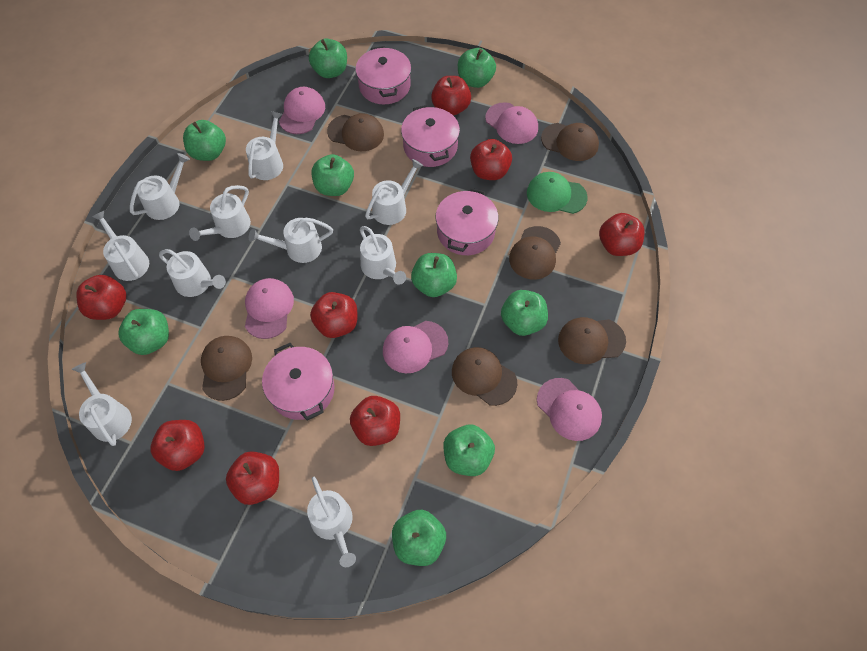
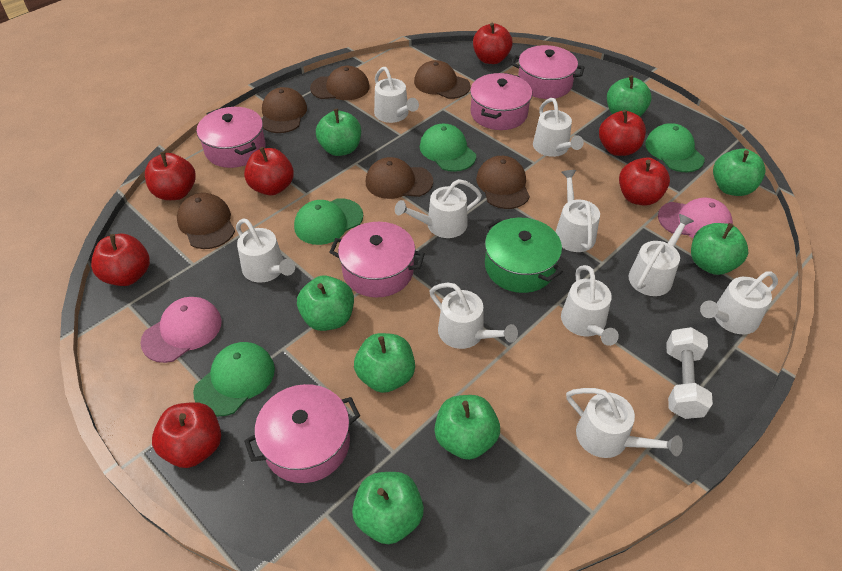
green apple: [118,309,169,355] [183,120,226,161] [309,39,347,78] [312,154,354,196] [392,510,446,566] [411,253,457,297] [443,425,495,476] [458,48,496,88] [501,290,548,336] = 9 -> [297,275,354,331] [316,109,361,156] [352,472,424,544] [354,333,415,393] [435,395,500,460] [607,75,652,117] [691,223,748,275] [713,148,766,196] = 8
green cap: [527,172,588,214] = 1 -> [193,342,275,416] [294,198,363,245] [420,124,476,172] [645,123,705,172] = 4
green pot: none = 0 -> [485,218,563,293] = 1
pink cap: [245,278,294,339] [279,87,325,134] [383,321,448,373] [485,102,538,144] [537,378,602,441] = 5 -> [140,297,222,363] [658,197,733,238] = 2
pink pot: [262,343,335,420] [355,46,411,104] [401,105,460,167] [436,188,499,255] = 4 -> [197,107,266,168] [244,384,360,483] [329,222,425,298] [470,73,532,130] [511,45,585,99] = 5
red apple: [76,275,126,320] [151,420,205,471] [226,451,279,505] [310,292,357,338] [350,396,400,446] [431,76,471,116] [470,139,512,180] [599,213,645,256] = 8 -> [91,234,150,286] [145,152,196,200] [152,402,221,468] [244,147,294,195] [473,23,513,64] [599,110,646,156] [619,157,670,206] = 7
white dumbbell: none = 0 -> [666,327,713,419] = 1

